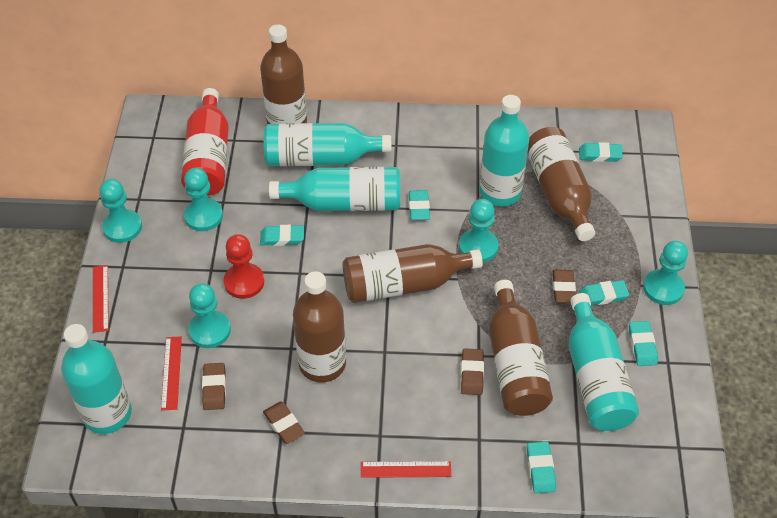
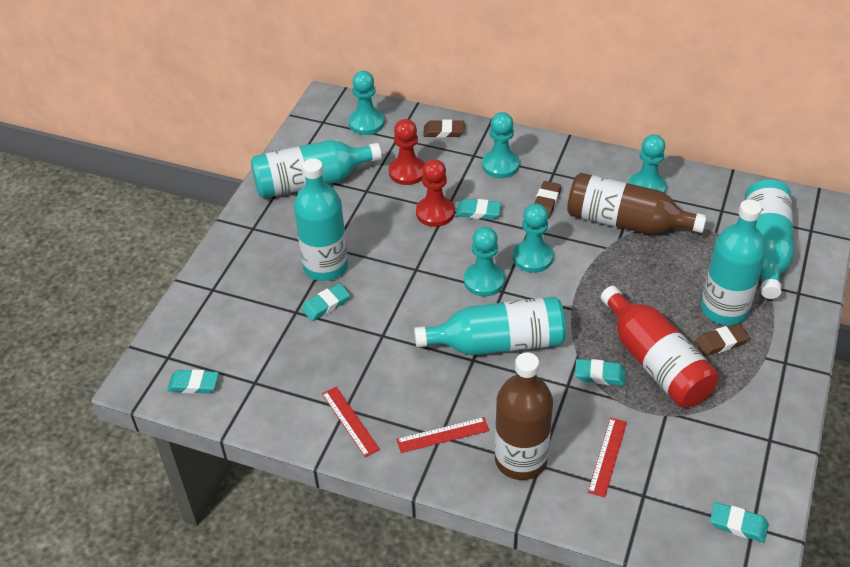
brown bottle: [260,25,307,124] [293,271,346,382] [343,244,483,303] [489,280,553,416] [527,127,595,241] = 5 -> [495,352,553,480] [567,173,707,234] = 2
brown eraser: [202,363,226,410] [263,401,305,444] [461,348,484,395] [553,270,576,303] = 4 -> [423,119,464,138] [534,181,561,218] [695,323,750,356] = 3
red pawn: [224,234,264,299] = 1 -> [389,119,425,185] [416,159,455,227] = 2
turquoise eraser: [260,225,304,246] [409,190,430,220] [527,442,556,493] [579,142,623,162] [579,280,629,305] [629,321,658,366] = 6 -> [167,369,219,394] [302,283,350,321] [456,199,501,220] [575,359,626,386] [710,502,769,543] = 5

